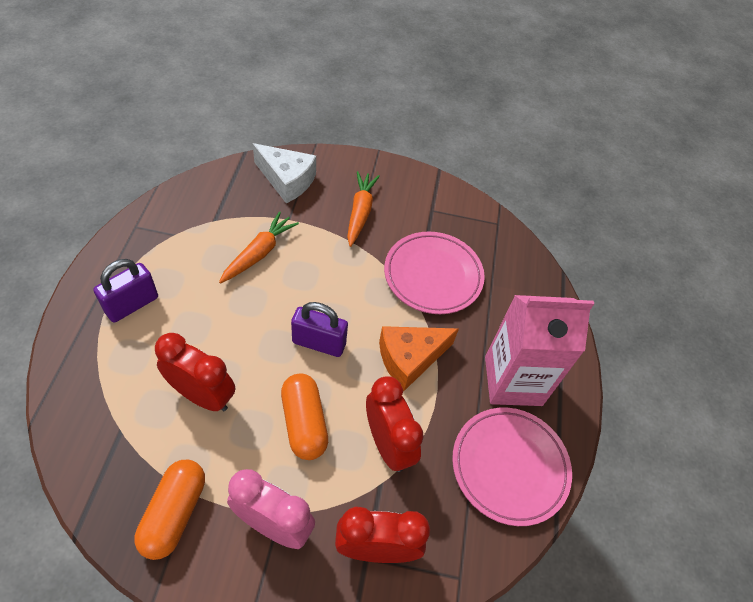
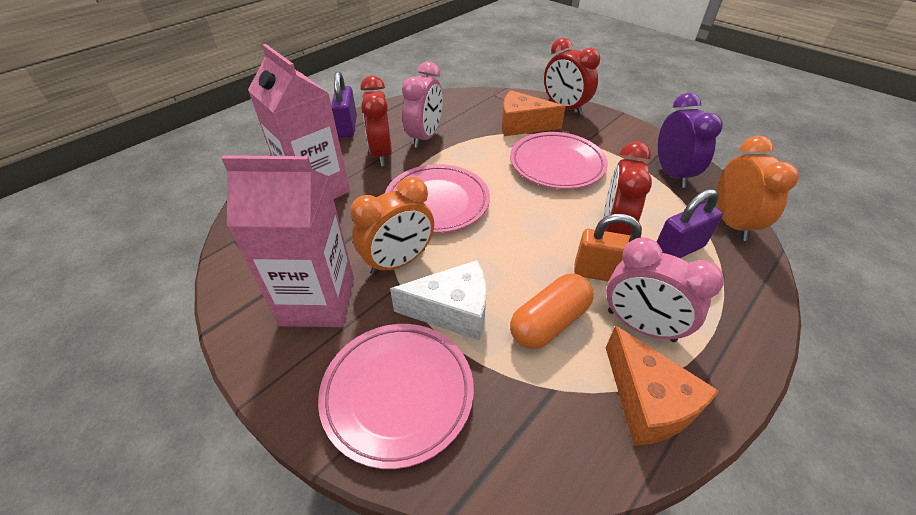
orange capsule: [134,460,205,560] [281,374,328,460] = 2 -> [510,274,594,349] = 1
orange carrot: [219,211,299,284] [347,171,380,247] = 2 -> none = 0
orange cheese: [379,326,459,391] = 1 -> [502,90,566,136] [606,325,719,446] = 2
orange clock: none = 0 -> [350,177,434,275] [717,136,799,241] = 2
orange padlock: none = 0 -> [574,214,642,281] = 1
pink carton: [485,295,594,406] = 1 -> [221,155,354,327] [248,44,350,199] = 2
pink clock: [227,469,315,549] = 1 -> [402,61,443,148] [606,237,724,342] = 2
pink plate: [384,232,485,314] [452,408,572,526] = 2 -> [318,324,474,469] [385,164,490,233] [510,132,608,189] = 3
purple clock: none = 0 -> [658,93,723,188] = 1

